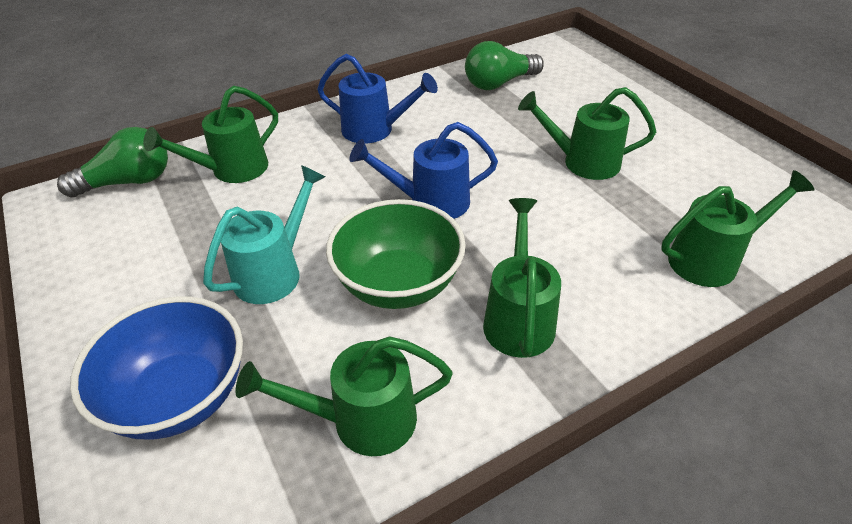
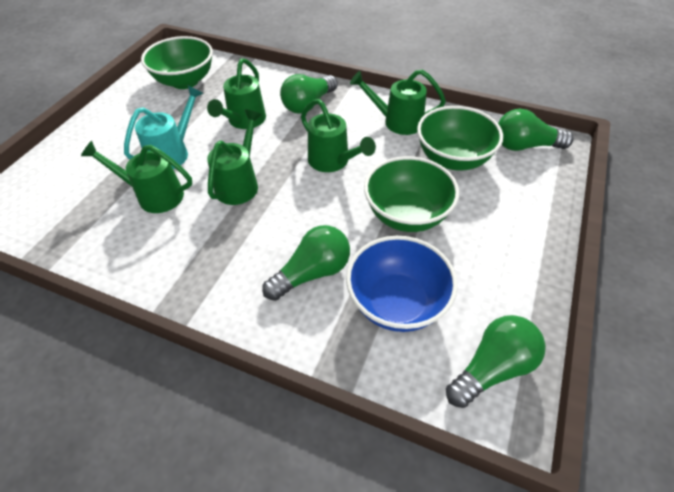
blue watering can: [317,54,438,143] [350,122,498,219] = 2 -> none = 0
green bowl: [326,199,466,309] = 1 -> [141,36,213,89] [364,156,459,232] [417,106,503,171] = 3
green light bulb: [57,127,168,198] [465,41,544,90] = 2 -> [262,225,350,301] [280,74,338,114] [446,315,546,408] [498,109,573,151] = 4

